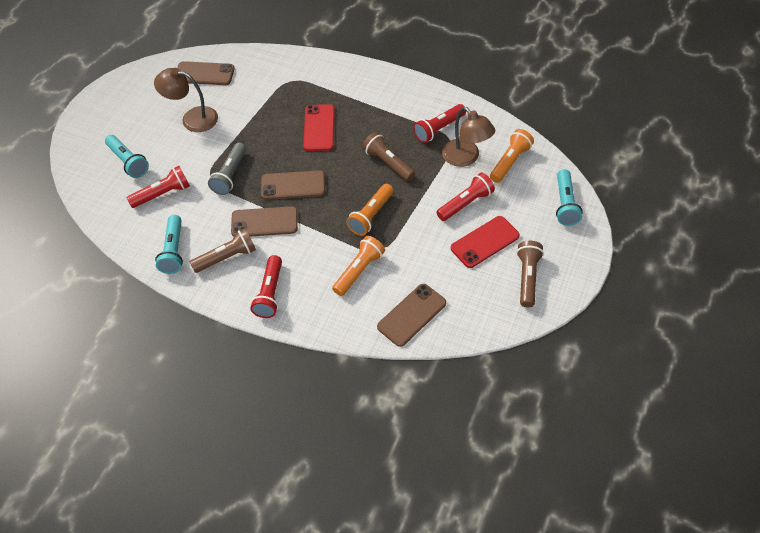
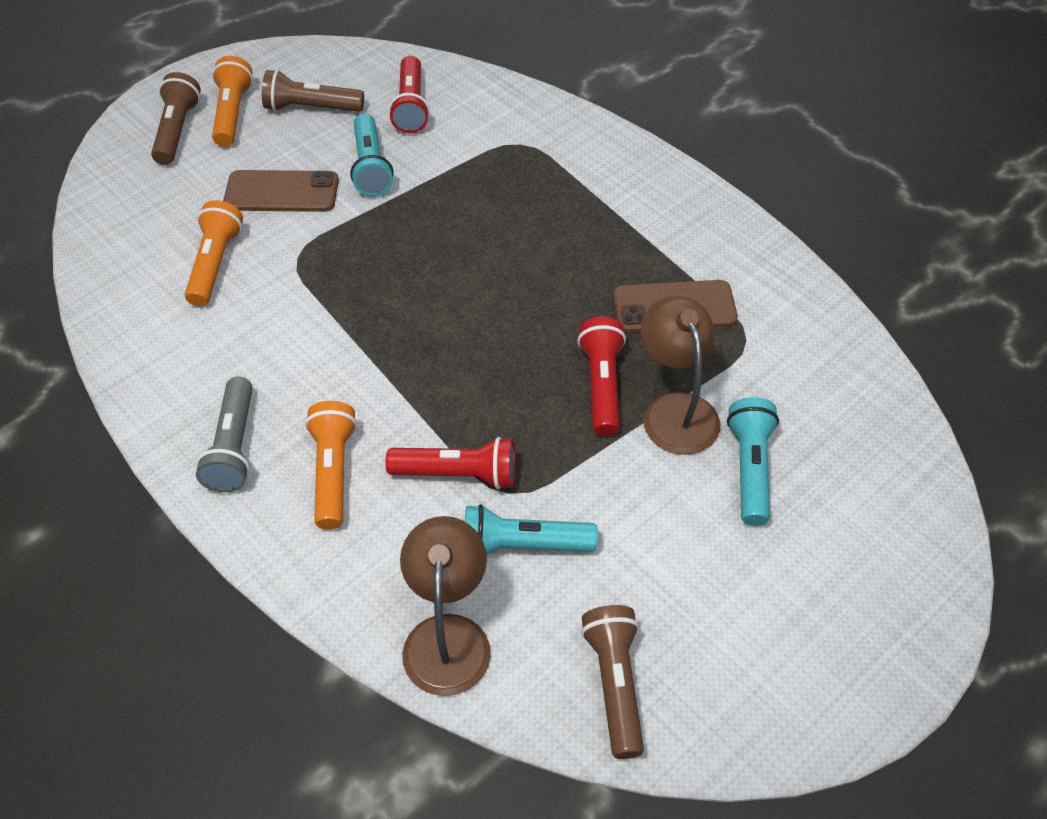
brown phone: [177,61,235,85] [231,206,298,237] [261,170,325,200] [377,284,446,347] = 4 -> [223,170,339,212] [613,280,738,333] = 2
red flashlight: [127,166,190,208] [250,255,282,318] [413,104,466,143] [436,173,495,221] = 4 -> [385,437,516,489] [389,56,430,133] [577,317,626,436] = 3
red phone: [303,104,335,151] [451,216,520,268] = 2 -> none = 0

